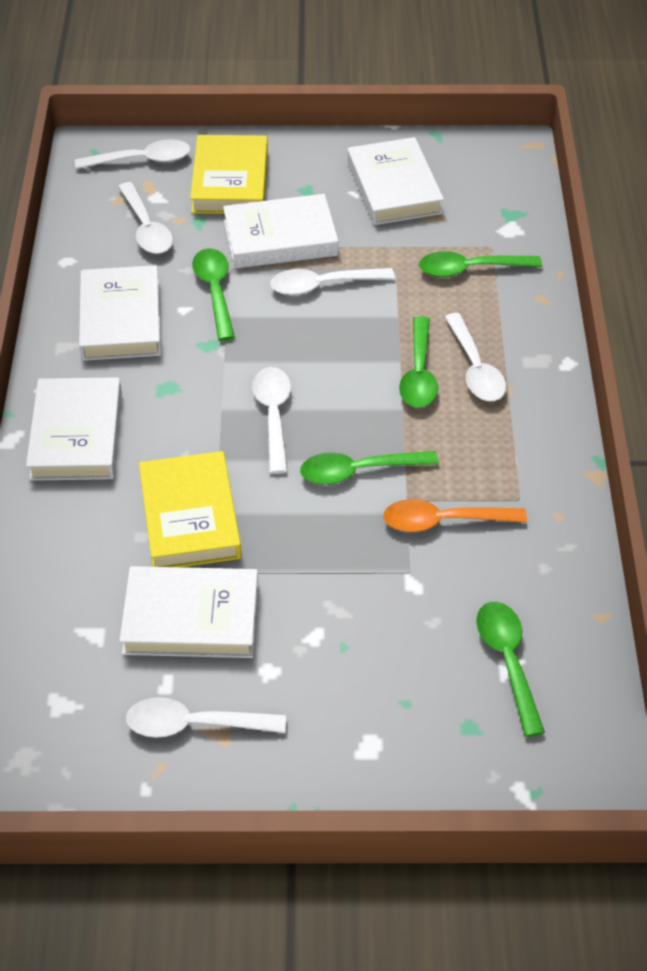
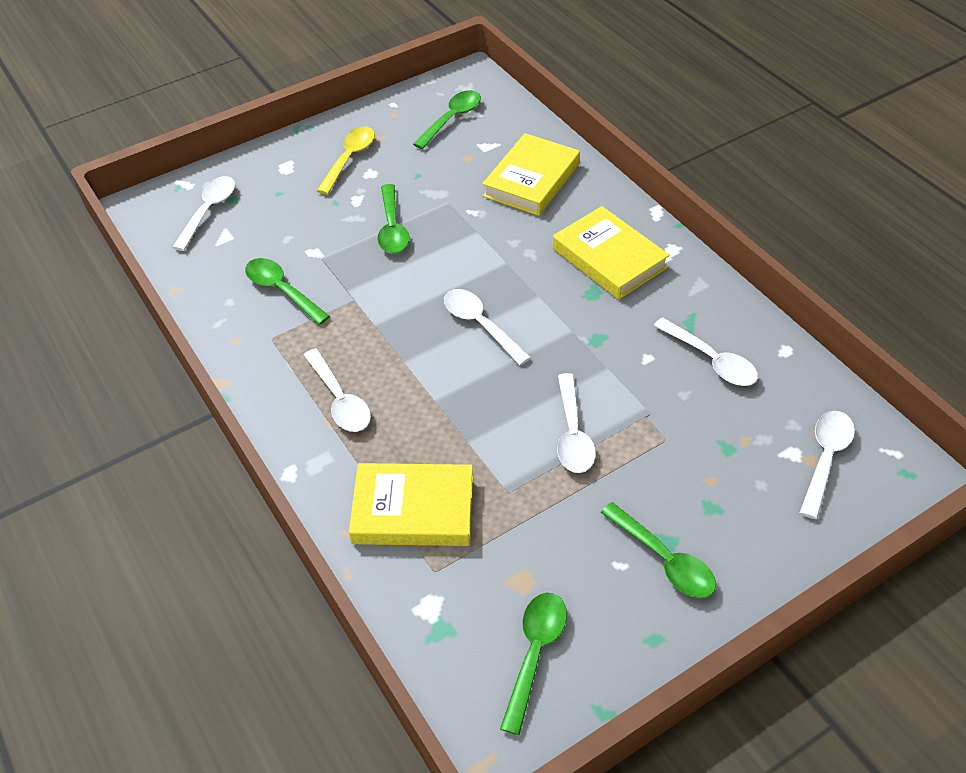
orange spoon: [383,499,527,532] = 1 -> none = 0
white book: [26,377,122,481] [79,265,161,361] [119,566,258,658] [223,194,338,268] [348,137,444,225] = 5 -> none = 0
yellow book: [139,451,241,567] [190,135,268,214] = 2 -> [349,463,473,546] [482,133,580,216] [553,206,670,300] = 3
yellow spoon: none = 0 -> [317,126,375,195] = 1

